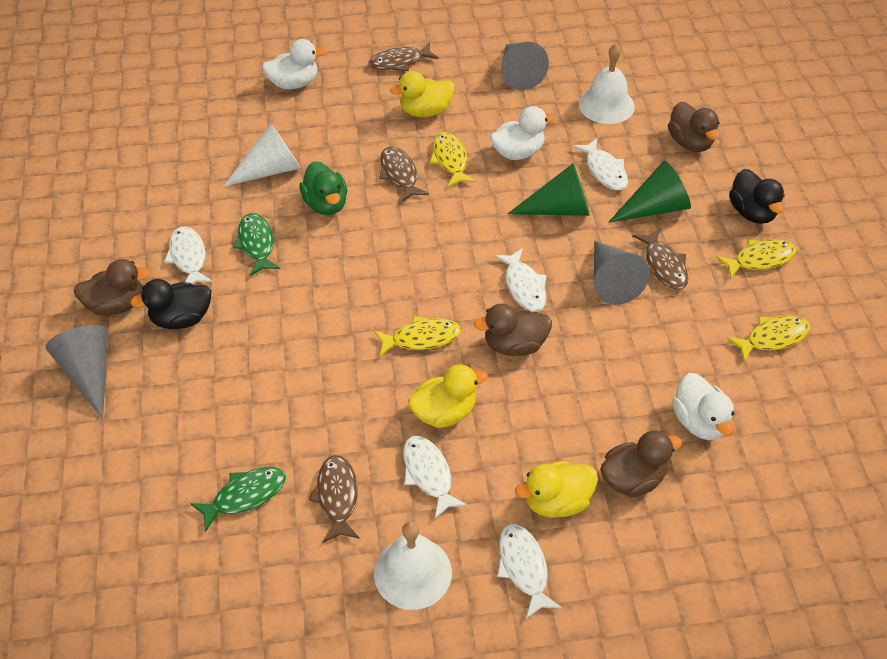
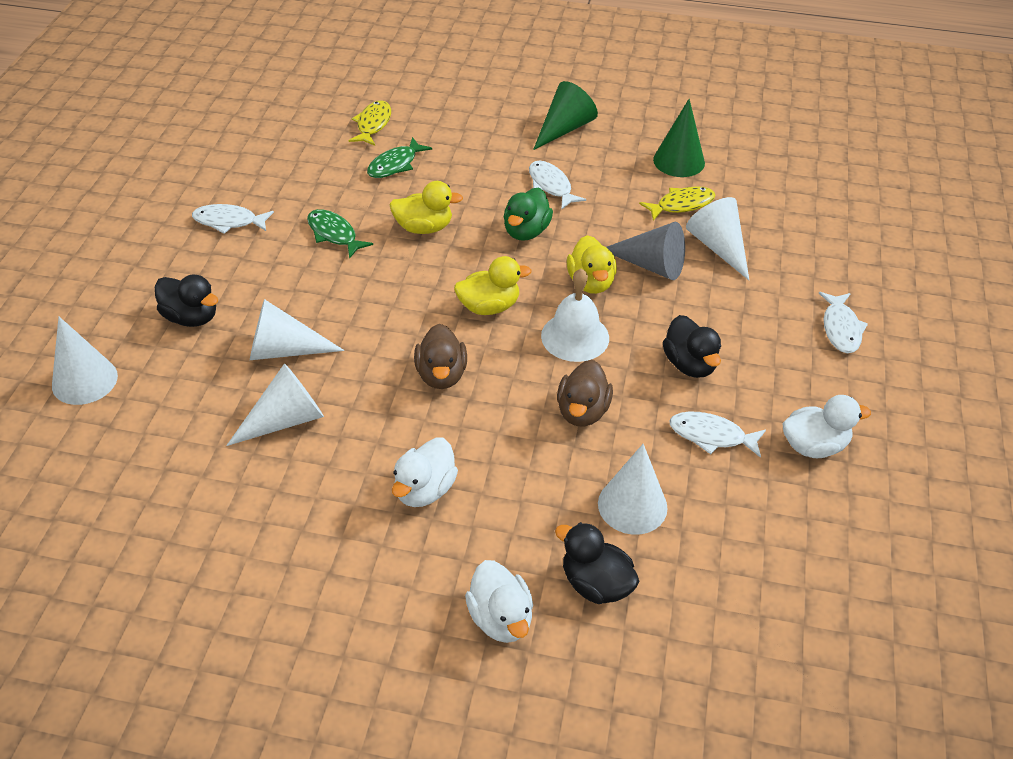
black duck: [130,279,211,329] [729,169,785,224] = 2 -> [155,275,218,327] [555,522,639,604] [663,315,721,378] = 3
brown duck: [73,259,151,316] [474,304,552,356] [600,430,682,497] [668,102,720,152] = 4 -> [414,324,467,389] [557,360,613,427] = 2
brown fish: [308,455,360,543] [369,42,439,71] [379,147,429,203] [632,228,688,290] = 4 -> none = 0
grey cone: [45,325,108,419] [501,42,549,90] [594,241,650,305] = 3 -> [606,222,685,280] = 1
white bell: [374,521,452,610] [579,44,635,124] = 2 -> [541,268,609,362] = 1
white cone: [223,123,301,187] = 1 -> [52,317,118,405] [226,363,324,446] [250,299,344,360] [598,444,668,535] [686,197,749,280] = 5
white fish: [164,226,213,284] [403,436,467,519] [494,248,547,312] [497,524,562,619] [573,138,628,190] = 5 -> [192,204,274,234] [529,161,586,210] [669,411,766,458] [819,292,868,353] = 4
yellow fish: [374,316,461,356] [430,132,476,187] [716,239,797,279] [727,315,811,361] = 4 -> [349,101,391,146] [639,186,716,221] = 2

